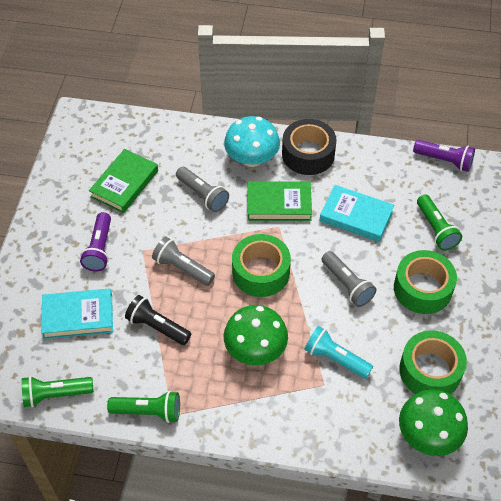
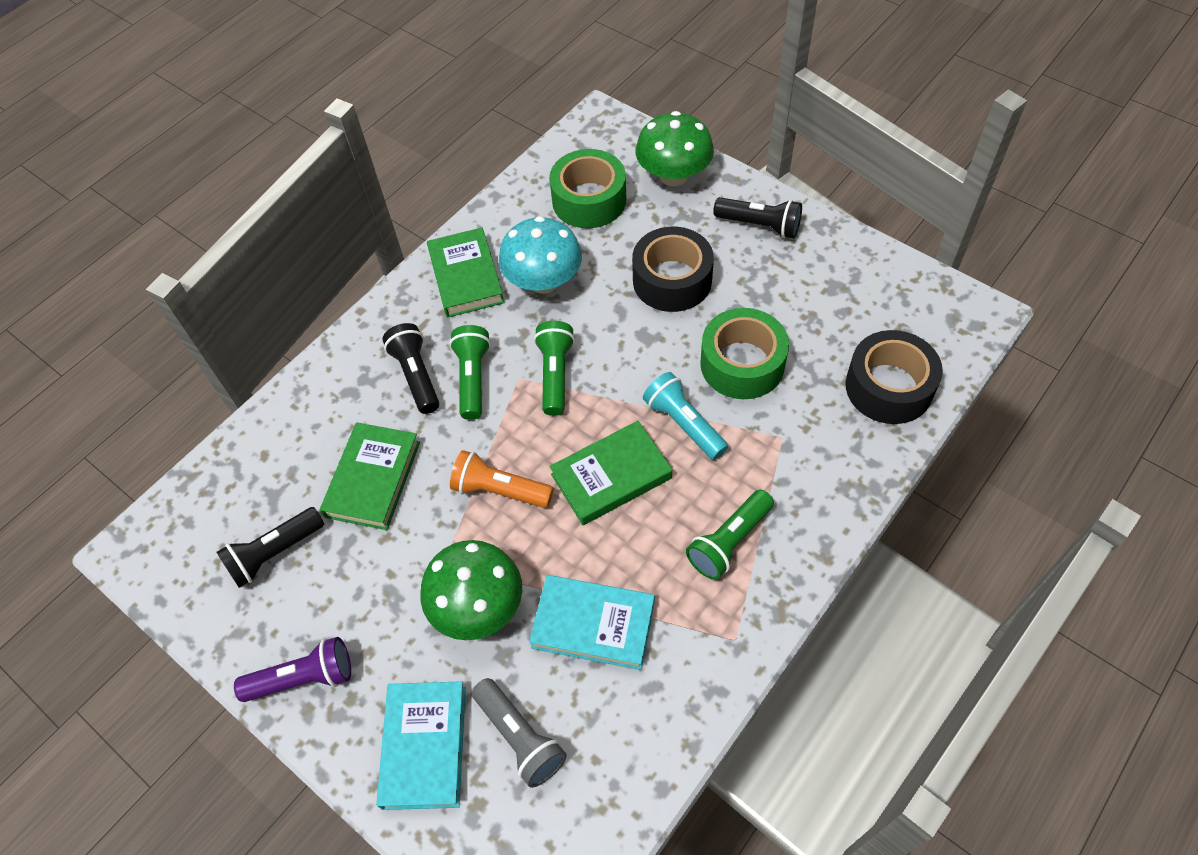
black flashlight: [125,295,191,345] = 1 -> [216,507,324,588] [382,323,439,414] [713,197,802,238] = 3
black tape: [282,119,337,175] = 1 -> [632,227,714,312] [845,330,943,424] = 2
green book: [89,149,158,213] [248,181,312,221] = 2 -> [320,422,420,530] [427,228,505,318] [550,421,672,525] = 3
green tape: [232,234,291,297] [394,250,457,314] [399,330,467,394] = 3 -> [549,149,626,228] [700,308,789,399] = 2
grey flashlight: [152,237,215,286] [176,167,229,212] [321,251,376,307] = 3 -> [472,678,567,788] = 1
orange flashlight: none = 0 -> [450,450,554,508] = 1
purple flashlight: [80,212,111,272] [413,140,475,172] = 2 -> [234,637,351,702] = 1

